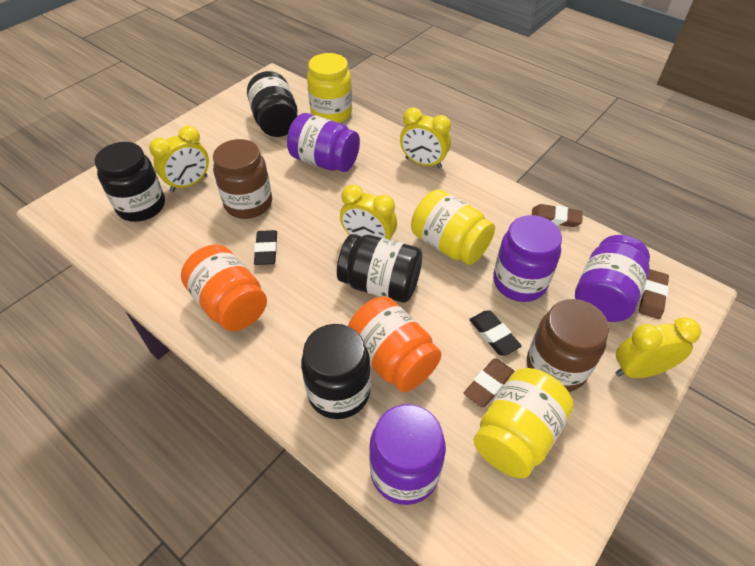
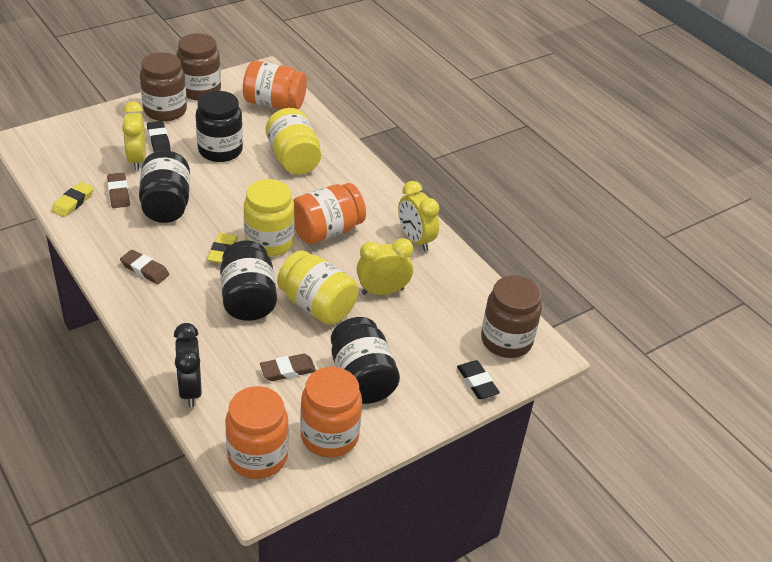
black clock: none = 0 -> [174,323,202,407] = 1
brown jar: [213,139,272,219] [527,299,609,392] = 2 -> [140,52,187,121] [176,33,221,100] [481,275,542,358] = 3
orange jar: [181,245,267,331] [348,296,442,392] = 2 -> [225,386,289,479] [243,60,307,109] [293,183,366,244] [300,367,362,458] = 4
purple jar: [287,113,360,172] [369,404,446,505] [493,215,562,302] [575,235,650,322] = 4 -> none = 0
yellow clock: [149,126,209,192] [340,184,397,240] [400,108,451,168] [615,317,701,378] = 4 -> [122,101,146,170] [357,238,413,295] [398,181,439,251] = 3
yellow eraser: none = 0 -> [51,182,94,217] [207,233,238,264] = 2

